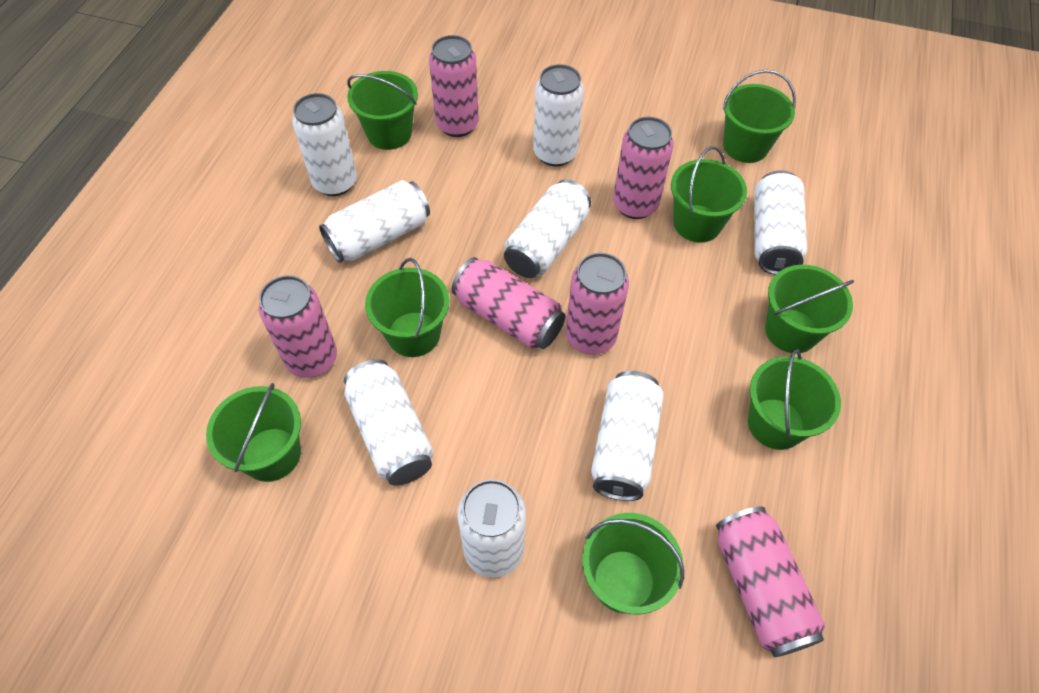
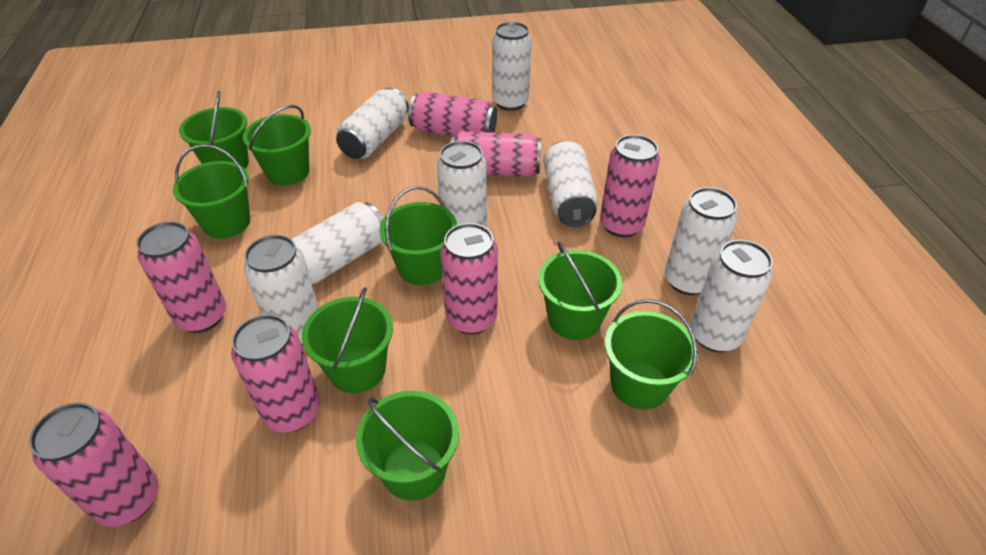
pink can: [258,275,337,378] [429,35,479,137] [452,257,565,349] [566,253,629,355] [613,116,674,219] [716,507,825,657] = 6 -> [29,402,159,527] [136,221,226,333] [231,314,320,432] [408,92,497,136] [440,223,498,334] [450,131,541,177] [600,135,660,238] = 7

